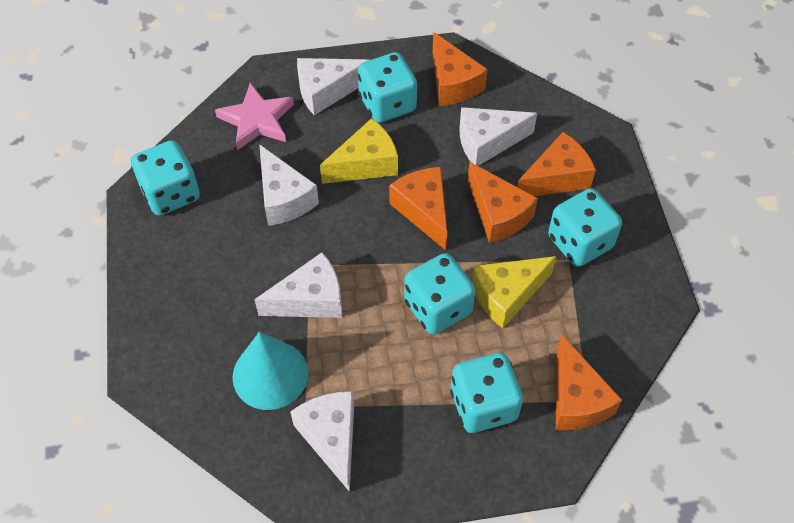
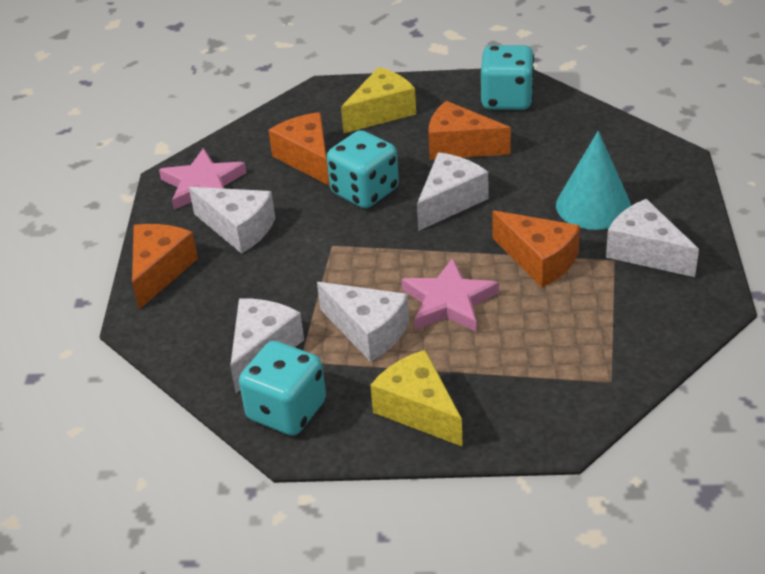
orange cheese: [389,167,447,250] [433,32,488,106] [468,162,538,243] [517,132,596,196] [556,335,622,430] = 5 -> [132,224,198,309] [268,112,330,186] [428,101,511,160] [492,210,580,287] = 4
pink star: [215,83,294,150] = 1 -> [159,148,246,210] [401,258,499,332] = 2
turquoise dice: [131,140,200,216] [358,52,417,123] [404,253,475,334] [450,353,523,433] [548,189,622,267] = 5 -> [239,341,326,436] [327,130,399,208] [481,45,534,110] = 3

